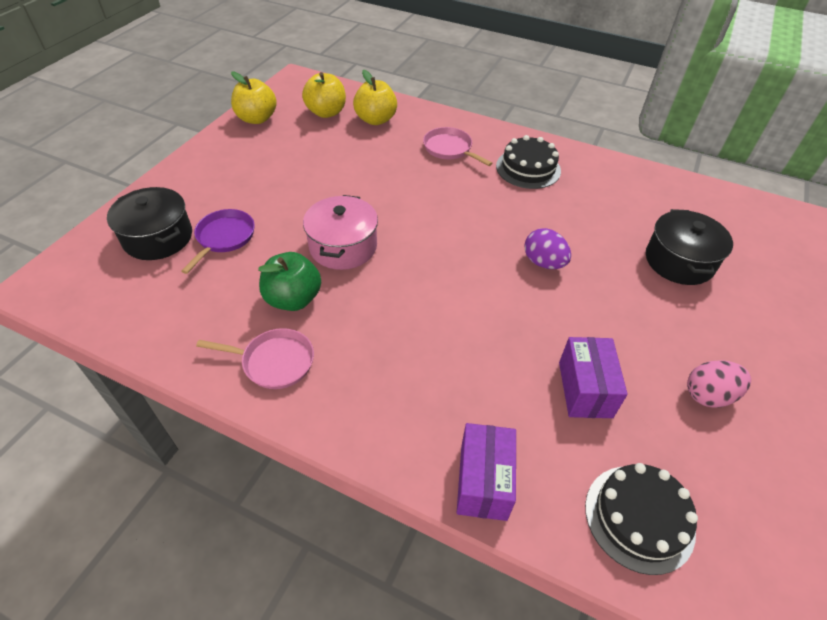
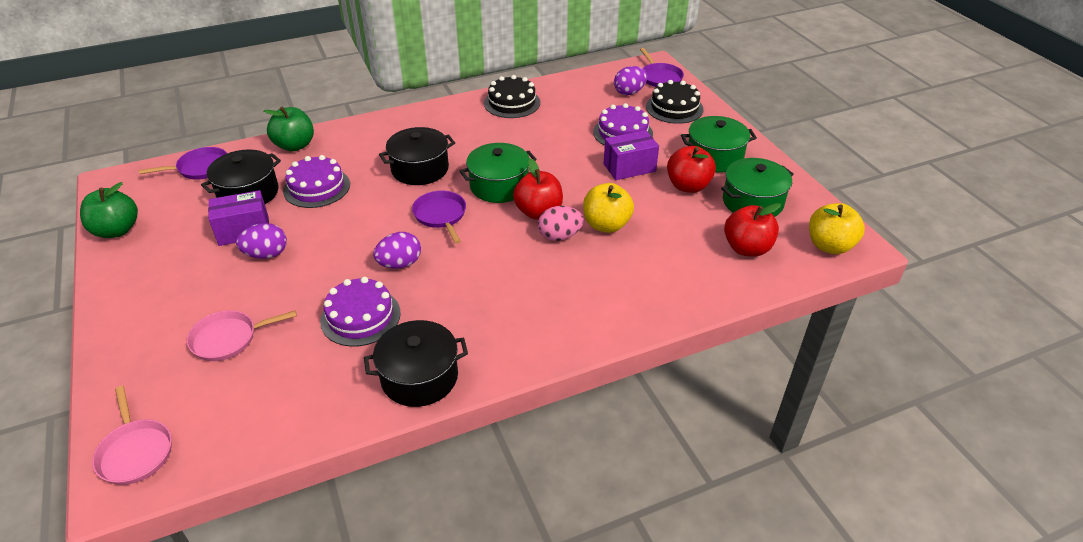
black pot: [107,187,192,260] [646,209,733,285] = 2 -> [201,149,281,204] [364,320,468,407] [379,127,455,185] = 3
green apple: [258,252,321,311] = 1 -> [80,182,138,238] [264,106,314,151] = 2
green pot: none = 0 -> [460,143,537,203] [681,116,757,172] [721,158,794,217] = 3
pink pot: [303,195,378,270] = 1 -> none = 0
purple cake: none = 0 -> [283,155,350,208] [320,277,401,347] [593,103,653,146] = 3
purple egg: [525,228,571,269] = 1 -> [236,223,287,259] [373,232,421,269] [614,66,647,95] = 3
purple pan: [181,209,255,274] = 1 -> [139,147,227,180] [412,191,466,244] [640,48,684,87] = 3
red apple: none = 0 -> [513,159,563,220] [667,146,716,193] [724,203,781,257] = 3
yellow apple: [231,72,277,124] [302,72,346,118] [353,69,397,125] = 3 -> [583,183,634,233] [809,203,865,254] = 2

